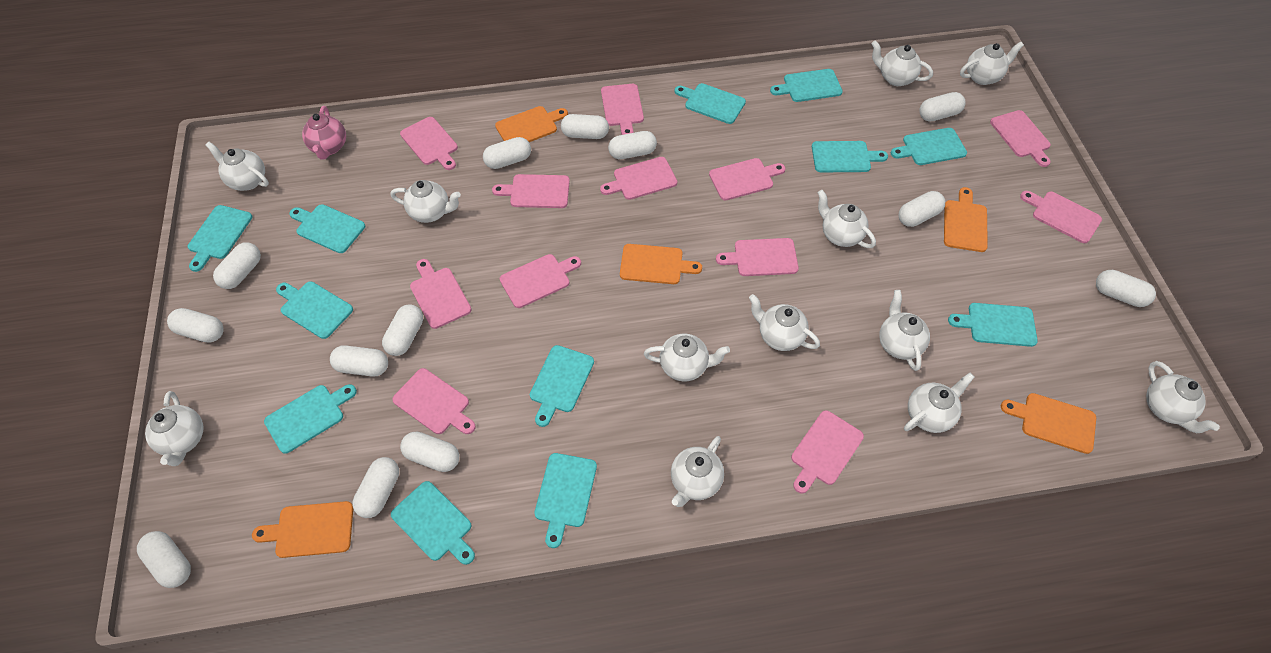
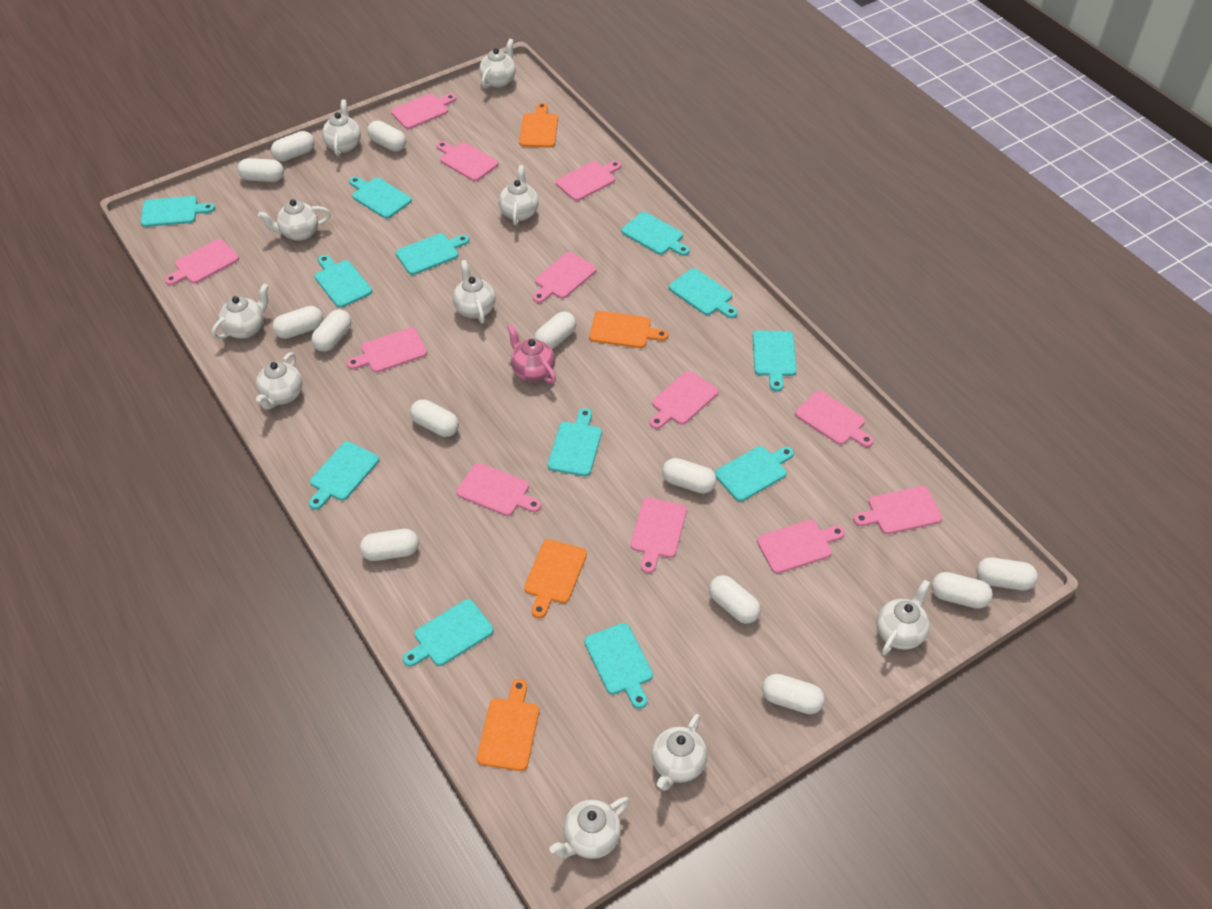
orange cutting board: [252,501,353,558] [495,106,568,142] [620,244,702,284] [944,187,988,252] [1001,393,1096,454] = 5 -> [477,679,539,771] [519,102,558,148] [524,539,587,618] [589,311,668,348] = 4
white teapot: [145,391,204,466] [206,142,269,191] [391,180,461,223] [644,333,730,382] [671,436,724,507] [749,294,820,351] [817,190,876,248] [871,41,933,86] [879,290,930,371] [904,373,974,433] [960,42,1024,85] [1146,361,1220,433] = 12 -> [212,284,269,340] [256,352,302,410] [258,199,331,241] [322,99,361,156] [453,260,496,324] [479,38,516,88] [499,165,539,225] [549,797,630,859] [652,714,707,791] [876,580,930,655] = 10

